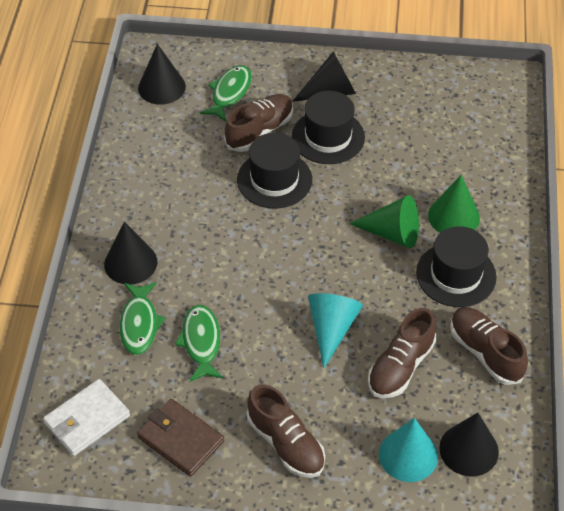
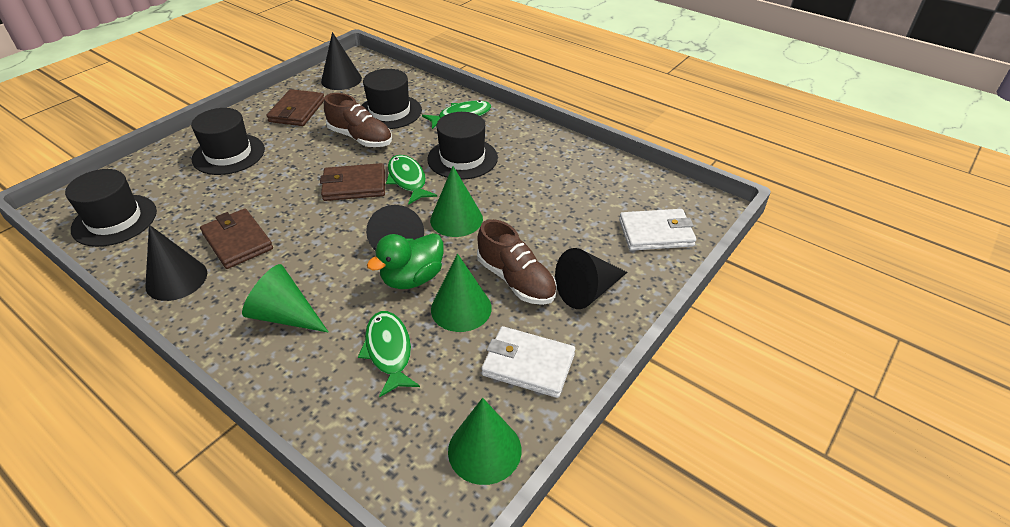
black hat: [237,133,312,209] [292,91,365,164] [416,226,497,307] = 3 -> [65,169,157,247] [191,108,265,175] [362,69,422,129] [427,112,498,180] = 4
brown shoe: [224,94,293,152] [247,384,325,478] [368,308,437,398] [450,307,528,385] = 4 -> [324,93,392,147] [477,219,557,305] = 2
brown wallet: [137,399,224,477] = 1 -> [200,209,273,269] [267,89,324,126] [320,163,385,201] = 3
green cone: [349,195,419,248] [428,175,480,233] = 2 -> [242,264,329,333] [430,166,483,237] [431,254,492,332] [448,398,522,485] = 4
green duck: none = 0 -> [367,233,443,289] = 1
turquoise cone: [308,293,363,368] [379,418,438,482] = 2 -> none = 0
white wallet: [43,379,130,456] = 1 -> [481,326,575,398] [619,209,696,251] = 2

